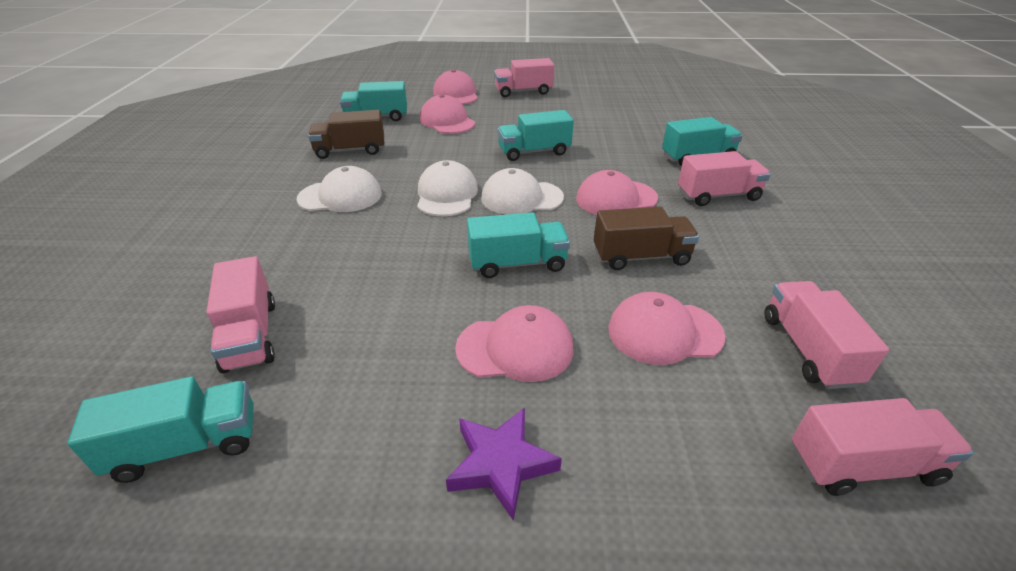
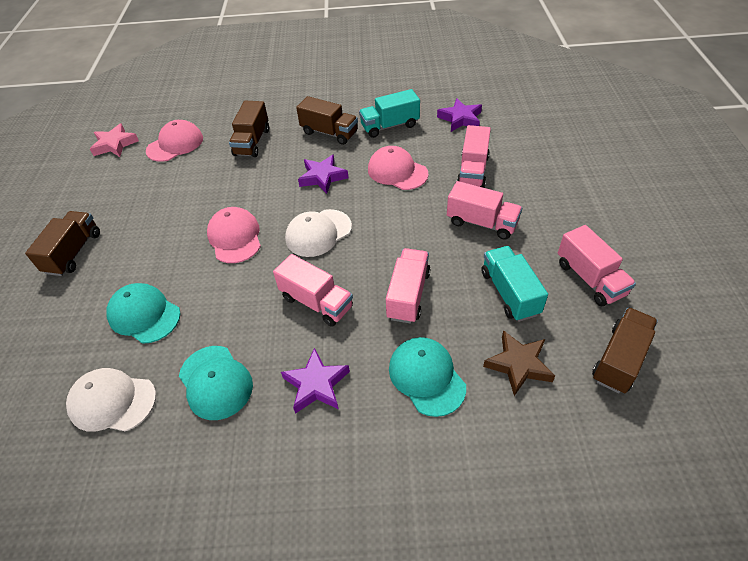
brown star: none = 0 -> [483,330,555,396] = 1
brown truck: [308,110,384,159] [594,207,699,270] = 2 -> [25,211,100,276] [229,101,269,157] [296,96,358,145] [592,307,658,393] = 4
pink cap: [420,94,475,134] [433,69,478,104] [455,305,573,382] [576,170,658,215] [608,292,725,365] = 5 -> [146,120,203,162] [207,207,261,263] [368,146,429,190] = 3
pink star: none = 0 -> [90,123,139,157] = 1
purple star: [446,408,562,521] = 1 -> [281,348,350,414] [298,154,349,194] [437,98,482,132] = 3
turquoise cap: none = 0 -> [106,283,181,344] [179,346,253,420] [389,337,466,417] = 3
turquoise truck: [67,376,254,483] [340,81,407,121] [467,212,570,278] [498,110,574,161] [662,117,743,166] = 5 -> [359,89,420,138] [481,246,548,322] = 2
white cap: [297,166,382,212] [417,160,478,216] [481,168,564,215] = 3 -> [66,368,156,432] [285,209,352,257] = 2

